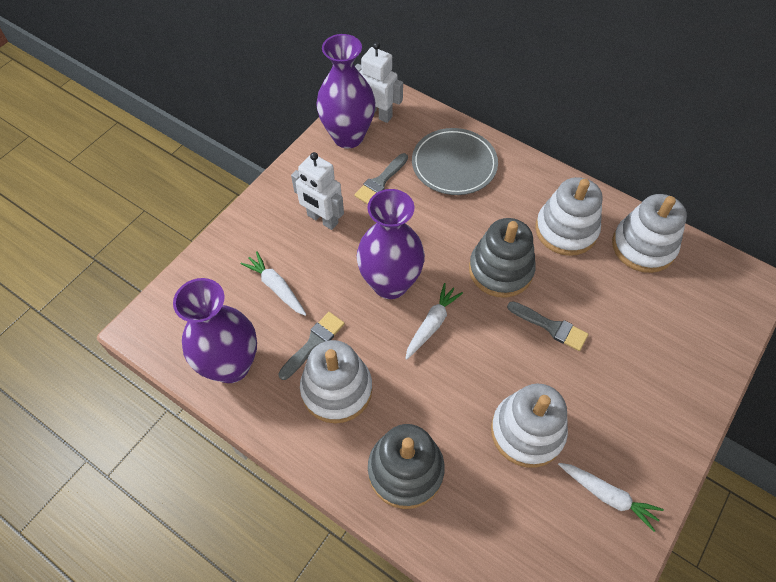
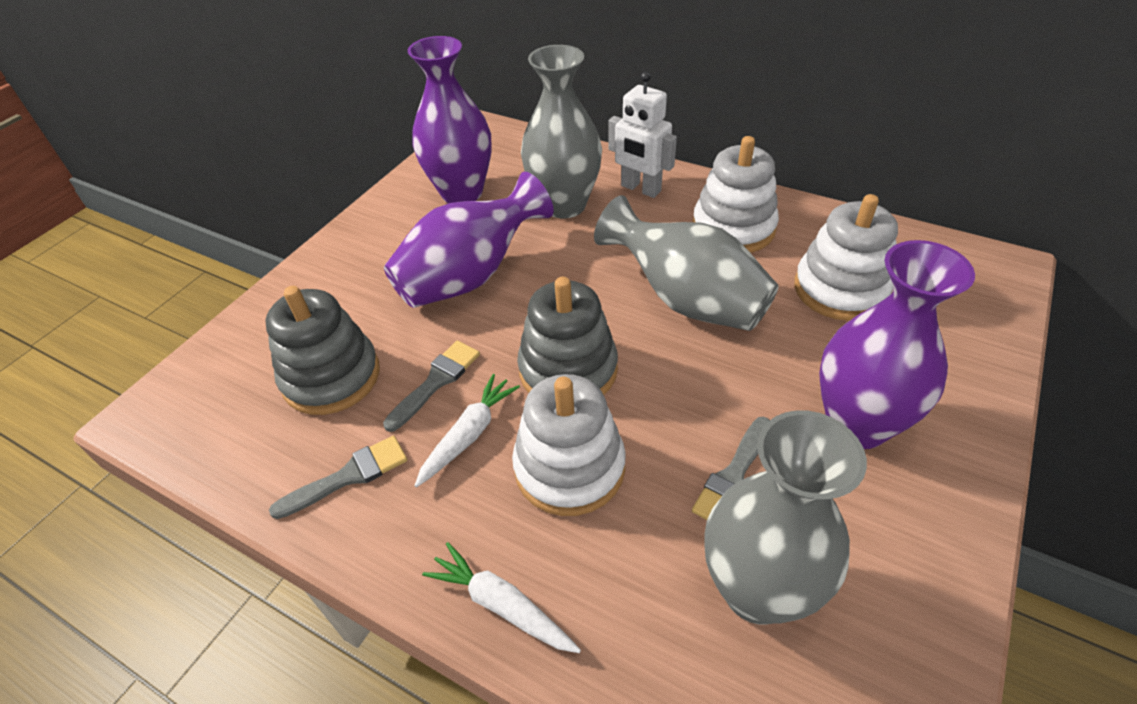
grey plate: [412,128,498,195] = 1 -> none = 0
grey vase: none = 0 -> [521,45,602,218] [594,195,779,331] [704,410,867,625] = 3
white carrot: [241,251,307,316] [405,283,463,360] [558,463,664,532] = 3 -> [414,374,520,487] [422,542,581,653] = 2
white robot: [291,152,344,230] [355,42,403,123] = 2 -> [608,71,677,198] = 1
white stacking toy: [300,340,372,423] [491,383,568,468] [535,177,603,256] [612,194,687,273] = 4 -> [512,374,626,516] [693,136,779,253] [794,194,898,321] = 3

